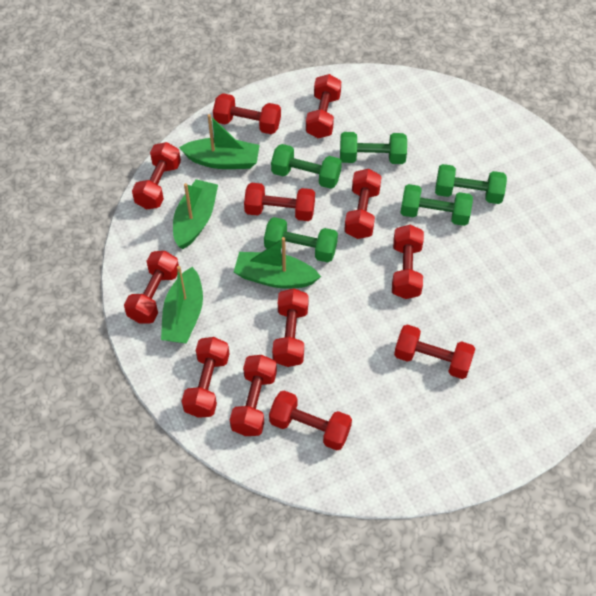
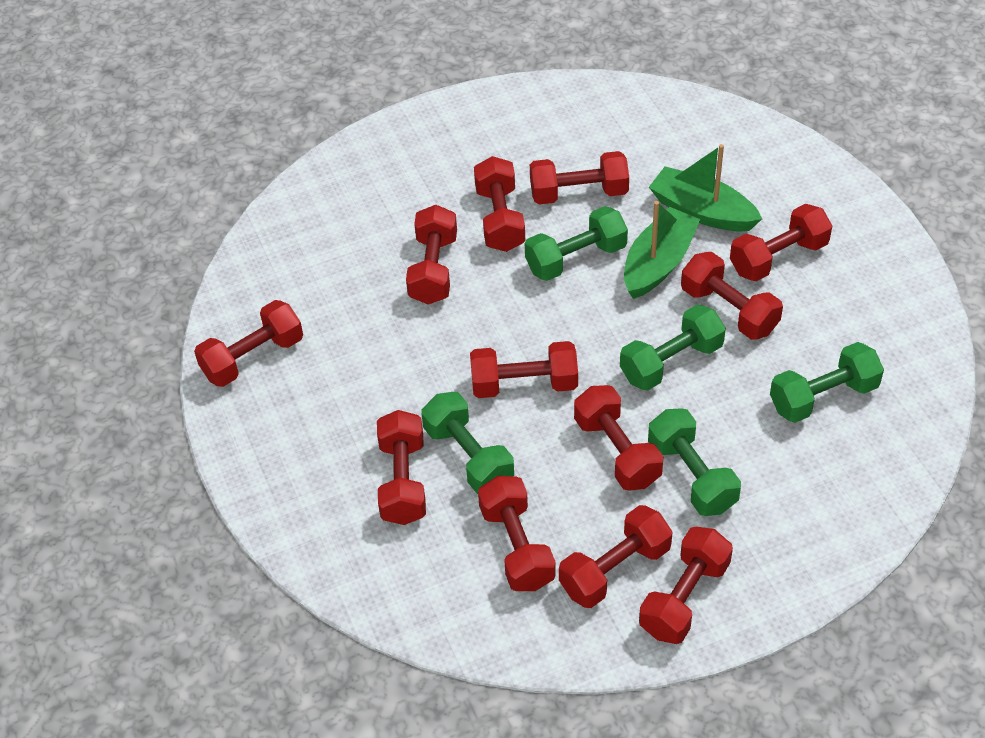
green boat: [161,266,203,343] [173,179,218,249] [179,114,260,169] [234,237,321,289] = 4 -> [624,201,700,299] [649,144,762,232] = 2

